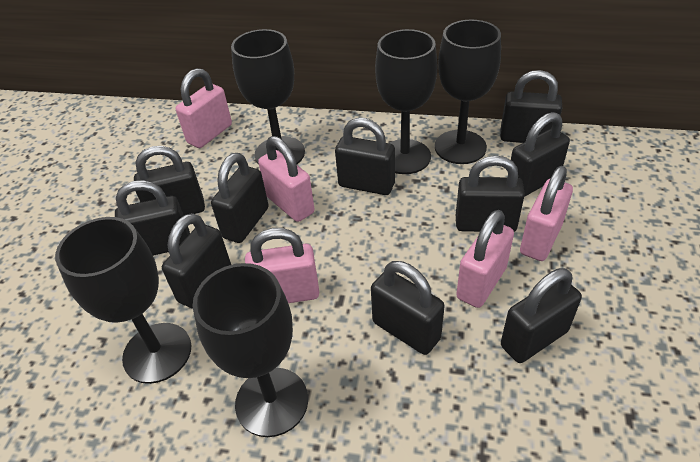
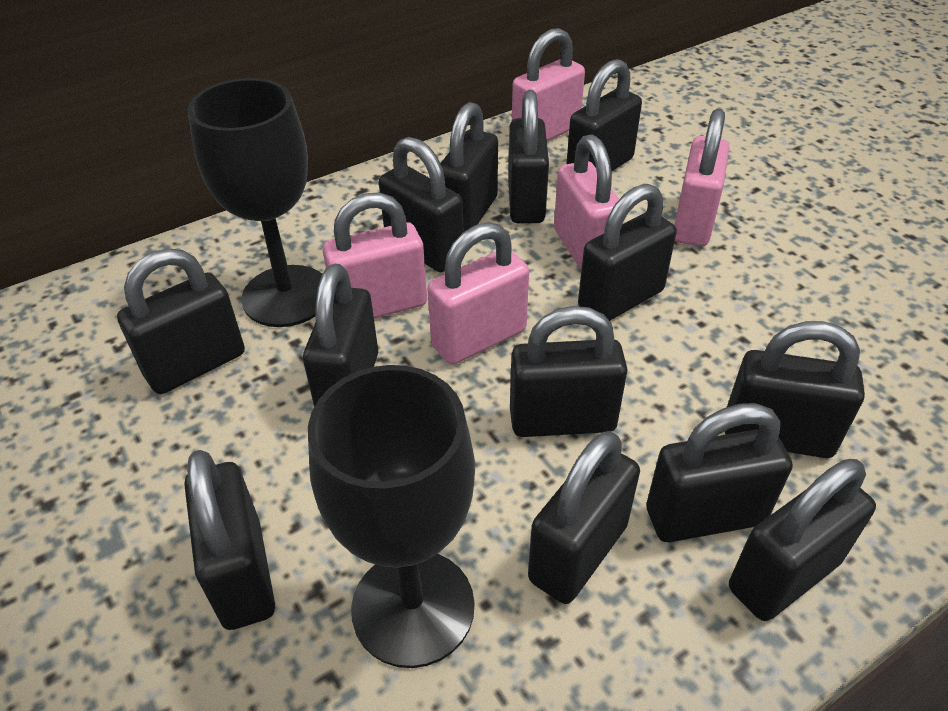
black goblet: [55,217,191,384] [193,263,308,437] [231,29,305,165] [375,29,437,174] [435,20,501,164] = 5 -> [187,78,322,327] [308,365,475,668] = 2
black padlock: [115,180,190,256] [134,146,205,215] [162,213,231,309] [211,153,269,243] [335,118,395,195] [371,261,444,355] [456,156,525,232] [500,70,562,143] [501,268,582,363] [511,112,570,197] = 10 -> [117,248,245,394] [184,450,275,630] [303,264,378,407] [379,137,463,272] [440,102,498,232] [508,90,549,223] [510,306,627,437] [528,431,640,604] [566,59,642,172] [578,184,677,321] [646,403,792,542] [725,321,865,458] [729,459,876,621] = 13

